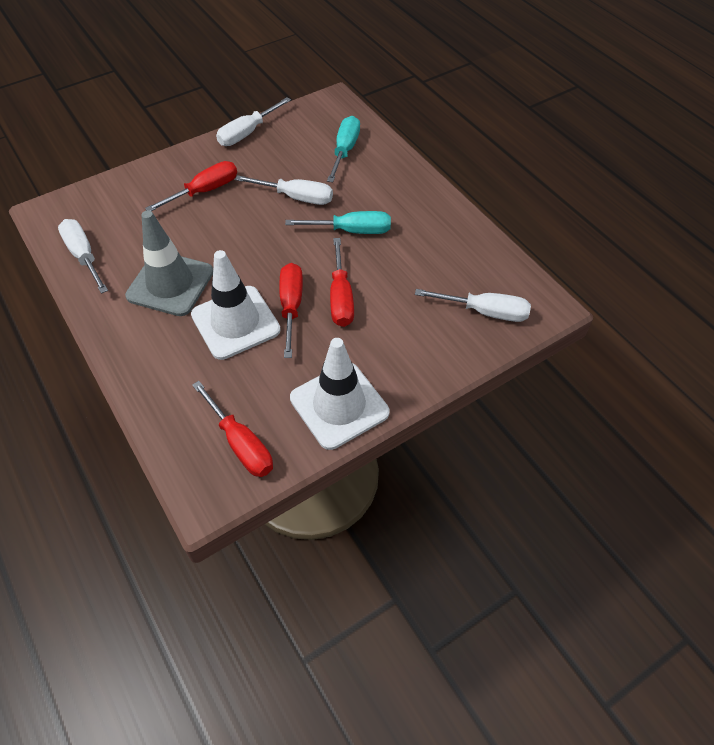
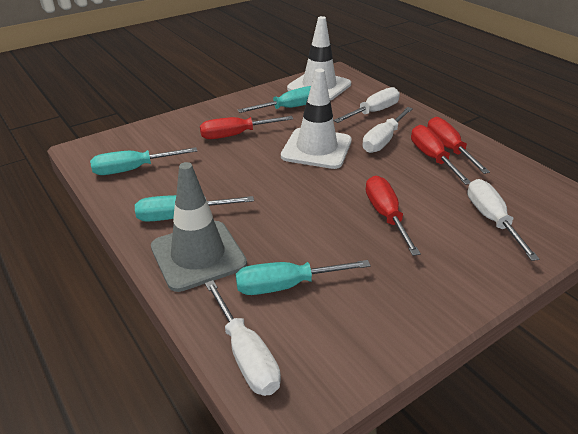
turquoise screwdriver: [285,211,391,234] [327,116,360,182] = 2 -> [90,147,197,175] [135,195,254,222] [236,260,371,295] [237,86,311,113] = 4

